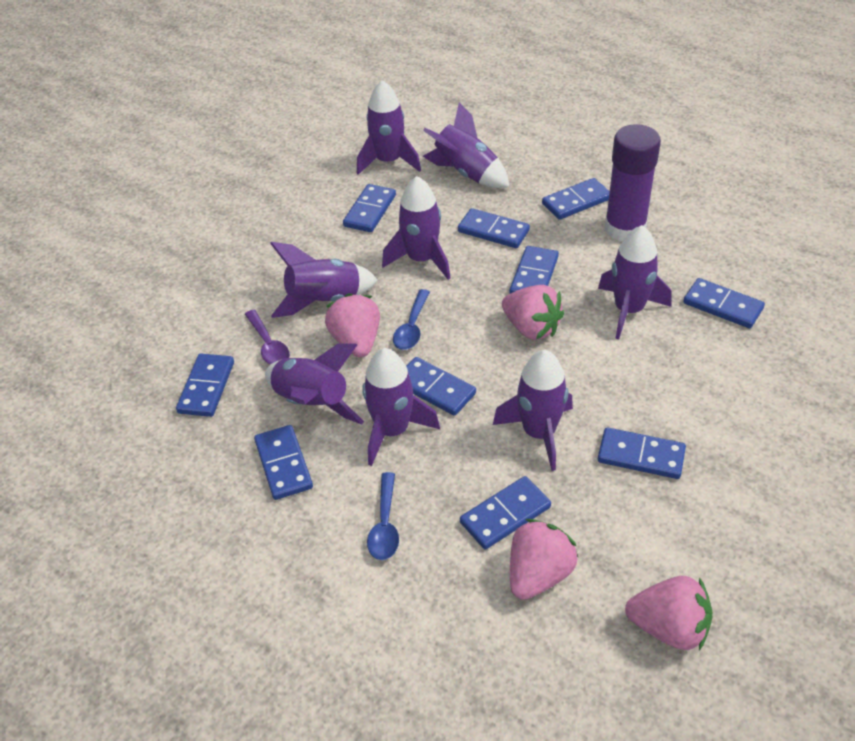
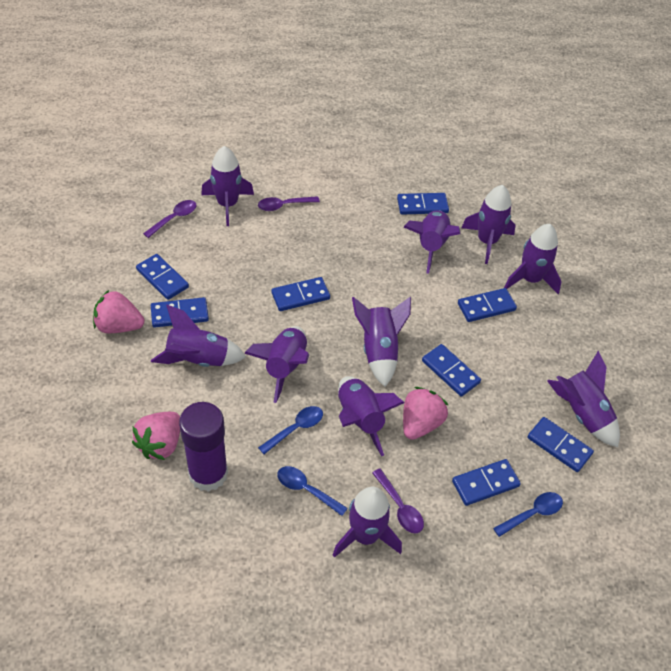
blue domino: [176,354,234,417] [254,425,313,500] [343,184,396,232] [406,357,476,416] [458,208,530,248] [460,476,551,550] [510,246,559,294] [542,178,610,220] [598,427,686,479] [683,278,765,328] = 10 -> [136,254,189,300] [151,297,209,327] [271,277,330,311] [397,193,449,215] [422,344,481,397] [452,459,521,506] [458,288,517,322] [527,417,594,472] = 8
blue spoon: [367,472,399,560] [393,289,430,350] = 2 -> [258,406,323,454] [277,466,348,516] [493,492,563,537] = 3
pink strawberry: [325,293,380,357] [502,285,564,340] [510,519,579,600] [625,576,713,650] = 4 -> [93,290,145,333] [132,412,180,460] [403,387,448,440] = 3
purple rocket: [265,343,364,424] [270,242,378,318] [357,80,421,175] [362,348,440,466] [382,176,451,280] [423,102,510,188] [493,350,573,471] [598,225,672,340] = 8 -> [151,305,246,367] [201,146,254,226] [244,326,309,403] [333,487,402,558] [338,376,404,456] [352,297,411,387] [404,210,460,273] [461,185,516,264] [504,224,562,294] [547,351,620,447] = 10
purple spoon: [245,310,290,365] = 1 -> [143,200,197,238] [258,196,320,211] [372,469,424,533] = 3

